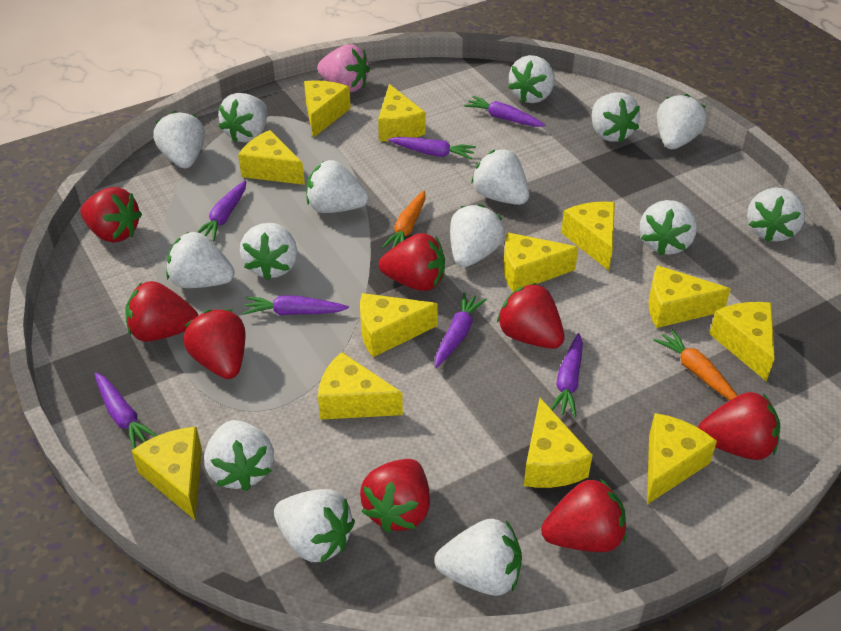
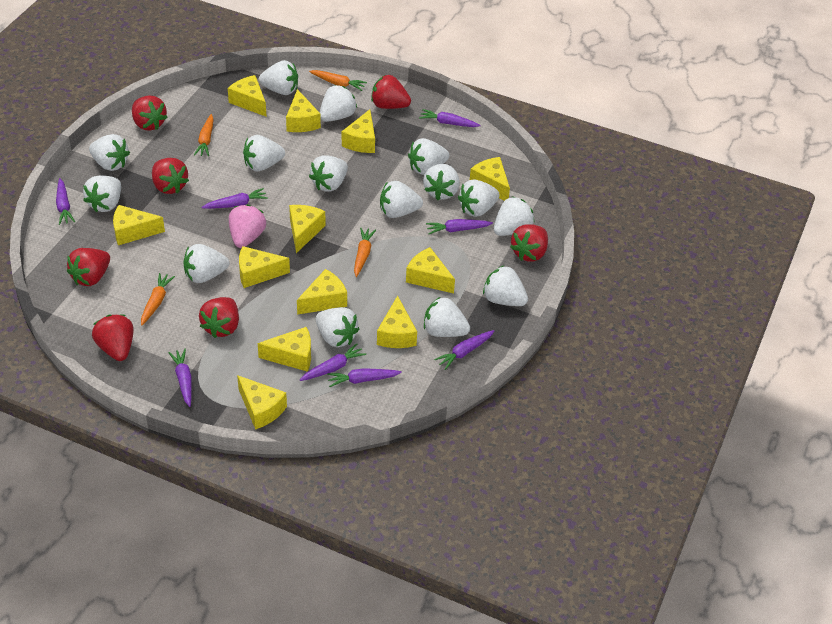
orange carrot: [382,191,426,248] [653,329,738,400] = 2 -> [141,273,175,326] [194,114,214,156] [309,70,367,91] [354,228,376,277] = 4
purple carrot: [94,372,158,449] [197,180,246,241] [243,296,349,315] [388,137,476,159] [435,292,487,368] [464,96,545,127] [550,333,583,417] = 7 -> [56,178,75,225] [168,349,192,407] [202,188,268,209] [300,343,366,381] [327,368,402,387] [419,109,481,127] [426,219,493,234] [434,330,494,370] = 8
red strawberry: [80,187,142,243] [125,281,198,341] [183,309,245,379] [360,459,430,533] [379,233,445,291] [497,283,564,349] [541,479,626,552] [698,392,780,460] = 8 -> [67,248,110,286] [92,314,134,361] [132,95,168,131] [152,158,189,194] [199,297,239,338] [371,75,411,109] [510,224,548,262] = 7

